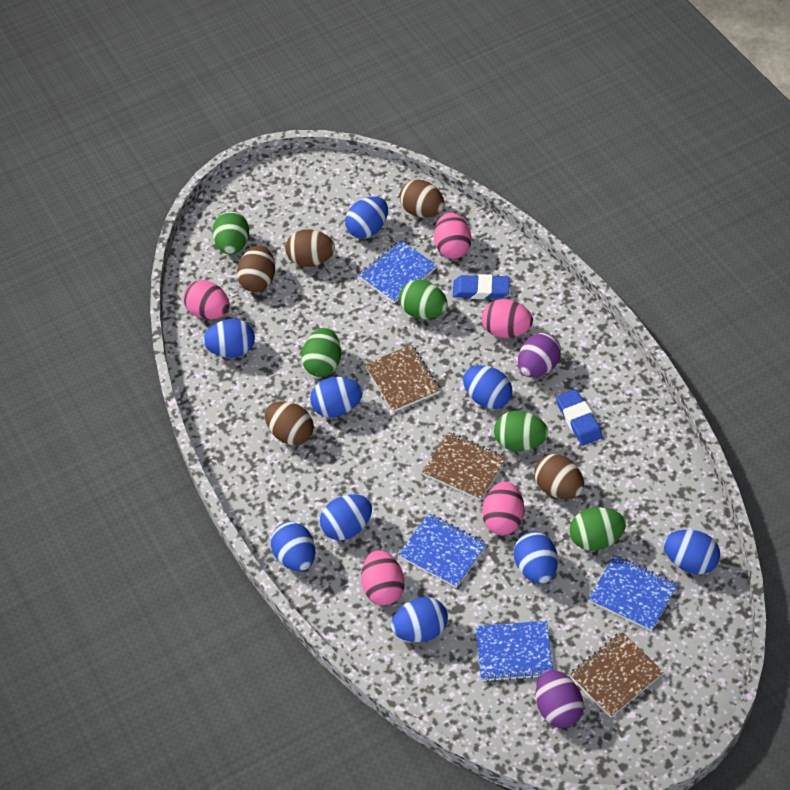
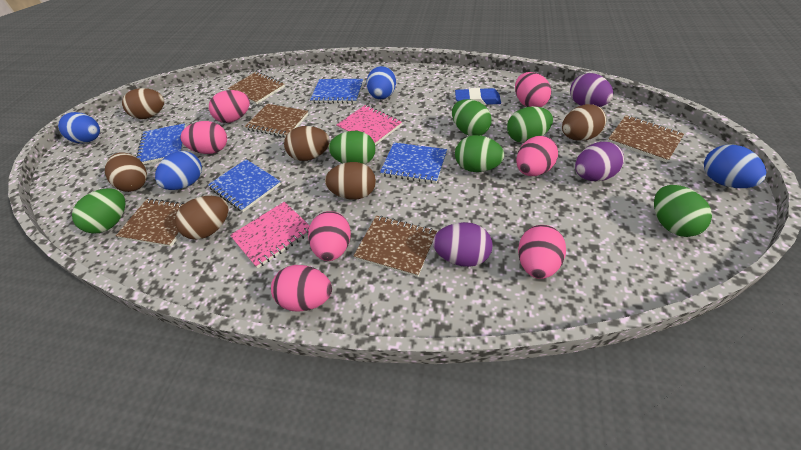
blue egg: [203,319,255,358] [270,522,315,571] [310,377,363,418] [320,494,372,540] [345,196,388,239] [391,597,448,642] [463,365,512,409] [514,532,558,584] [664,530,720,575] = 9 -> [58,112,100,143] [155,151,202,190] [366,66,396,99] [704,145,766,188] = 4
blue eraser: [453,274,510,299] [556,389,603,446] = 2 -> [455,88,501,105] = 1
brown egg: [237,246,275,292] [265,401,314,445] [285,229,335,267] [399,179,445,218] [534,454,584,499] = 5 -> [105,152,147,192] [122,88,164,119] [175,196,228,240] [284,126,330,161] [325,162,376,200] [562,104,606,141] = 6
brown notebook: [365,345,440,412] [422,432,507,501] [569,632,664,717] = 3 -> [116,198,184,247] [228,72,285,104] [245,104,308,138] [354,216,437,277] [608,115,684,163] = 5
green egg: [212,211,249,255] [302,328,341,377] [399,280,448,319] [494,411,548,451] [570,507,626,551] = 5 -> [72,188,125,234] [329,131,376,164] [452,99,491,136] [455,135,504,172] [507,106,553,143] [654,185,712,237] = 6
pink egg: [183,280,230,320] [361,550,404,605] [434,213,471,259] [482,299,533,338] [482,481,524,535] = 5 -> [180,121,227,154] [209,90,250,123] [271,265,332,312] [308,211,351,261] [515,72,551,107] [516,136,558,176] [518,225,566,279] = 7
pink notebook: none = 0 -> [230,202,310,268] [337,105,402,145] = 2
purple egg: [518,333,561,378] [536,670,584,728] = 2 -> [433,222,492,267] [570,73,613,107] [575,142,624,181] = 3

